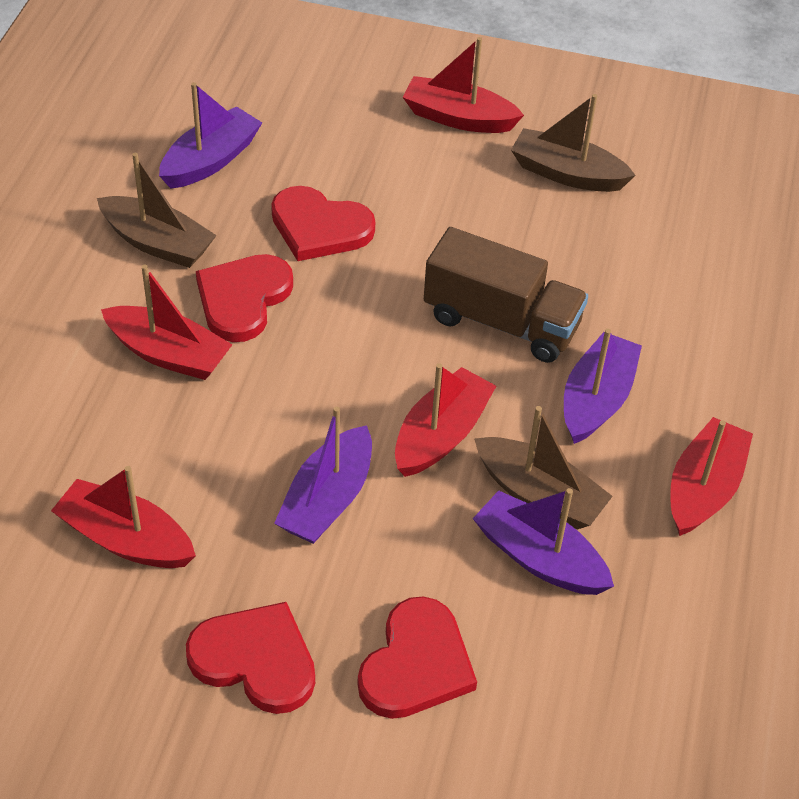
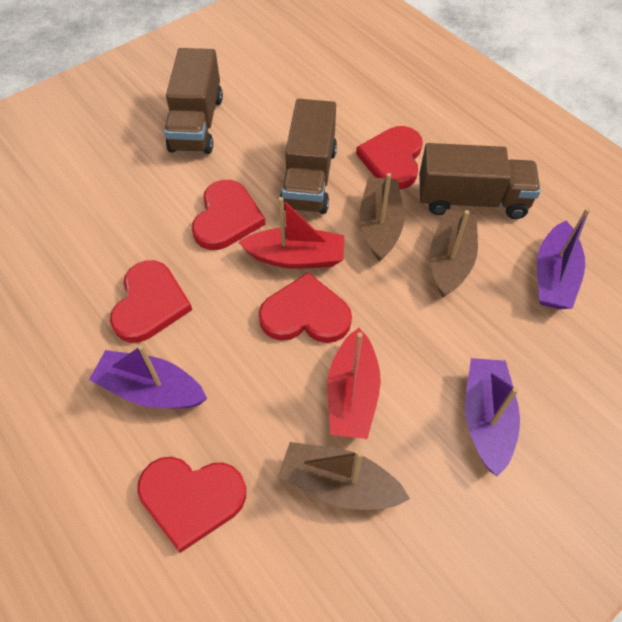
brown truck: [424,227,588,363] = 1 -> [164,48,223,154] [280,99,337,214] [419,143,541,219] = 3
purple boat: [159,82,262,189] [274,407,372,544] [473,488,614,595] [564,329,642,444] = 4 -> [89,345,207,408] [465,358,520,476] [537,208,590,309] = 3
red boat: [51,466,196,568] [101,265,233,380] [395,363,496,477] [403,37,524,133] [670,417,753,536] = 5 -> [238,197,344,269] [327,328,381,439] = 2
red heart: [186,602,315,714] [196,254,293,342] [271,186,375,261] [357,596,477,719] = 4 -> [110,260,192,343] [137,457,246,553] [192,180,266,250] [259,272,352,343] [356,126,423,189] = 5

